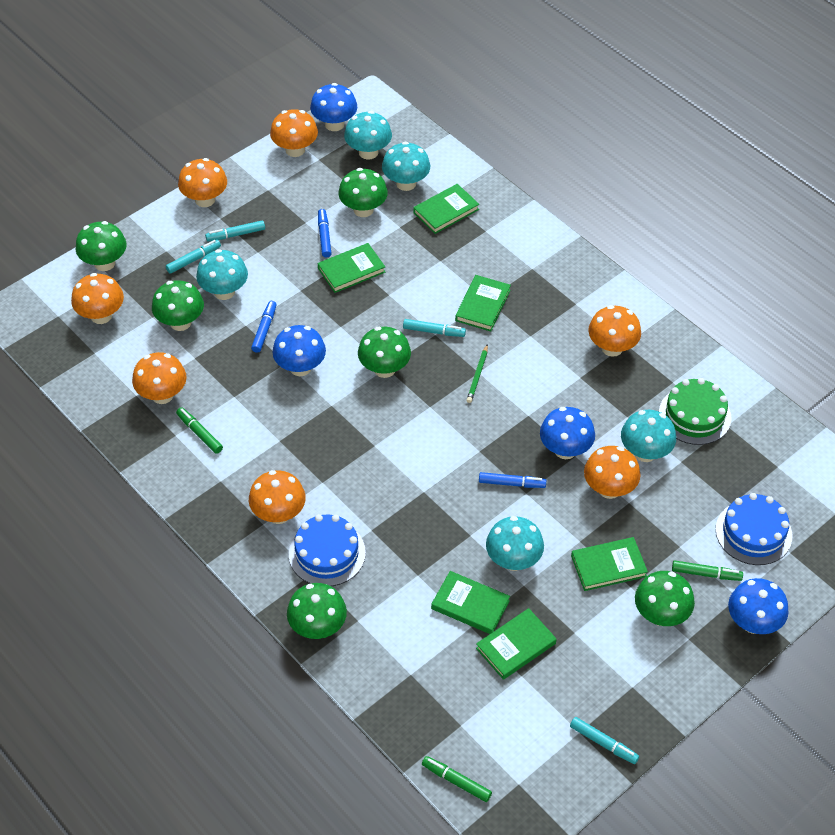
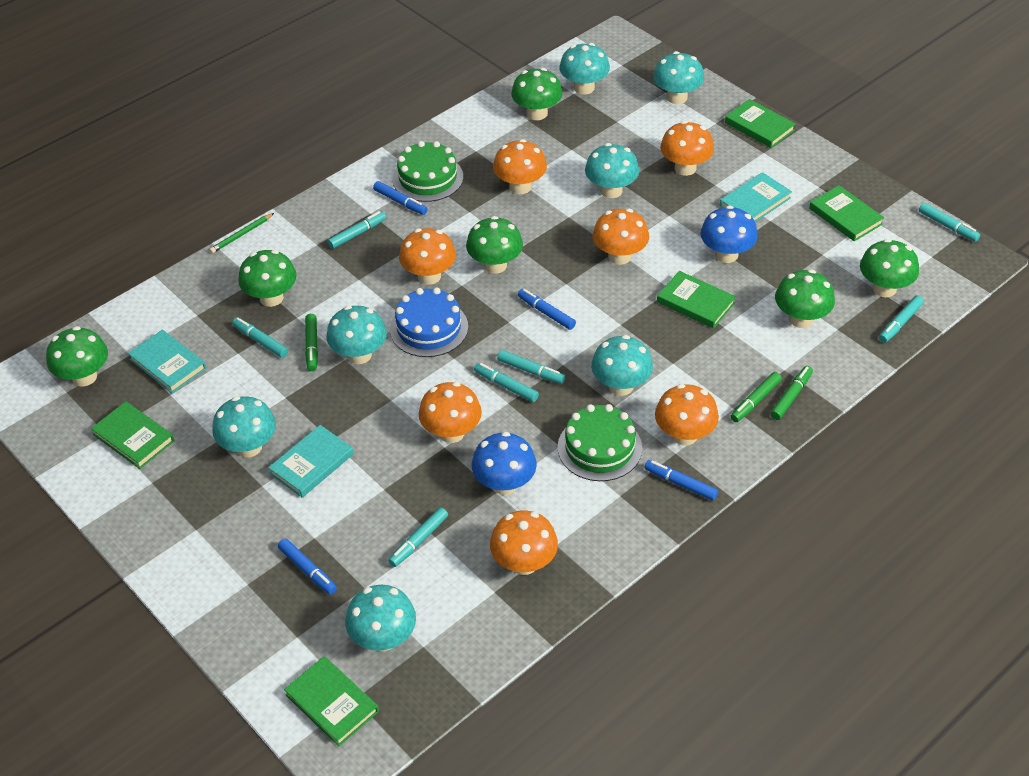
blue cake: [289,514,366,586] [716,493,792,565] = 2 -> [390,287,468,357] = 1
blue marker: [251,301,277,353] [318,209,332,258] [479,472,546,488] = 3 -> [278,539,337,595] [373,181,428,215] [518,289,576,330] [645,460,718,501] = 4
blue mushroom: [272,325,326,376] [310,83,357,131] [540,407,595,459] [728,578,789,634] = 4 -> [472,432,537,495] [701,205,758,263] = 2
green book: [318,243,385,293] [413,184,479,234] [431,571,510,634] [455,275,511,332] [476,608,557,680] [571,537,648,591] = 6 -> [91,401,174,469] [284,656,379,746] [657,271,736,329] [725,99,796,148] [809,185,884,241] = 5
green cake: [659,378,732,445] = 1 -> [392,141,463,202] [558,404,642,481] = 2
turquoise book: none = 0 -> [128,330,206,393] [268,425,354,498] [720,172,792,222] = 3
turquoise marker: [166,240,221,274] [205,220,265,242] [403,319,466,337] [570,717,639,764] = 4 -> [232,317,288,358] [328,211,386,249] [388,507,448,567] [474,363,539,402] [497,350,565,384] [879,295,924,343] [919,203,980,242] = 7
turquoise mushroom: [196,249,248,300] [344,111,392,160] [382,142,430,191] [486,516,544,571] [621,410,676,462] = 5 -> [212,396,276,457] [326,306,387,364] [345,585,416,651] [559,43,610,95] [585,143,639,198] [591,335,653,396] [653,51,704,104] = 7

